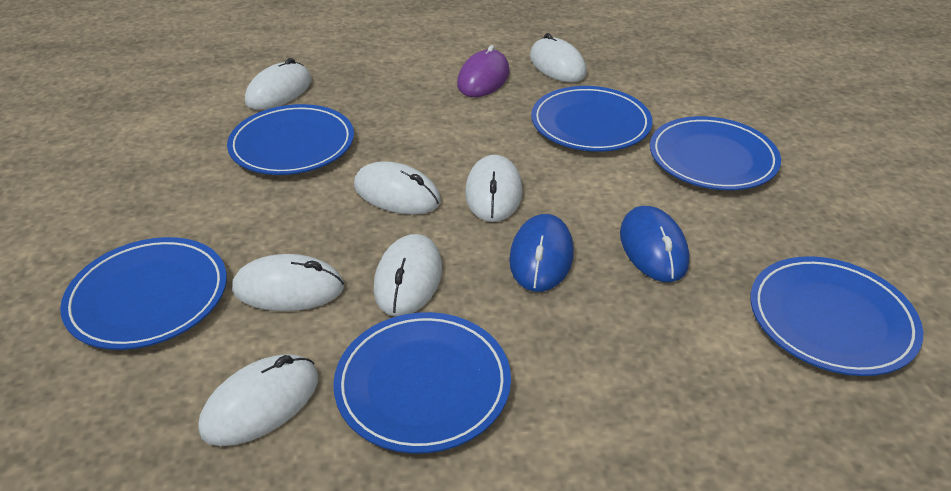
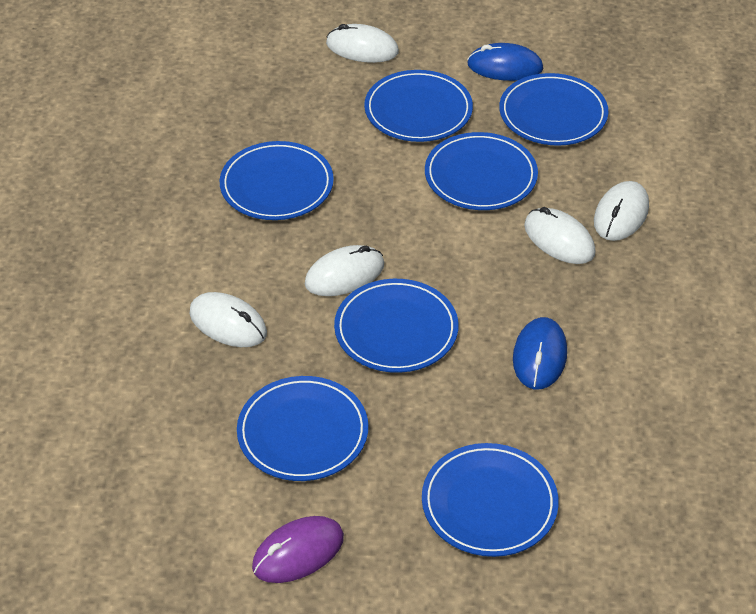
blue plate: [60,237,227,350] [227,104,354,175] [333,312,511,454] [531,86,652,152] [650,116,781,190] [750,256,923,376] = 6 -> [220,141,334,220] [237,376,368,481] [334,279,458,373] [364,70,473,142] [422,443,559,557] [425,132,538,210] [499,73,608,146] = 7
white mouse: [198,354,318,446] [232,254,344,311] [245,58,312,110] [354,161,441,215] [374,234,442,316] [465,155,523,222] [530,33,587,83] = 7 -> [190,292,267,347] [305,245,384,296] [326,24,399,63] [524,207,596,264] [594,181,649,241] = 5

